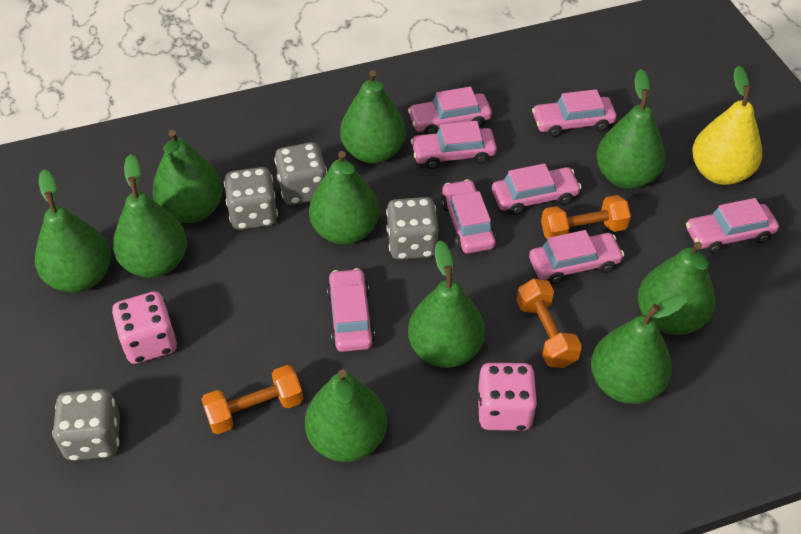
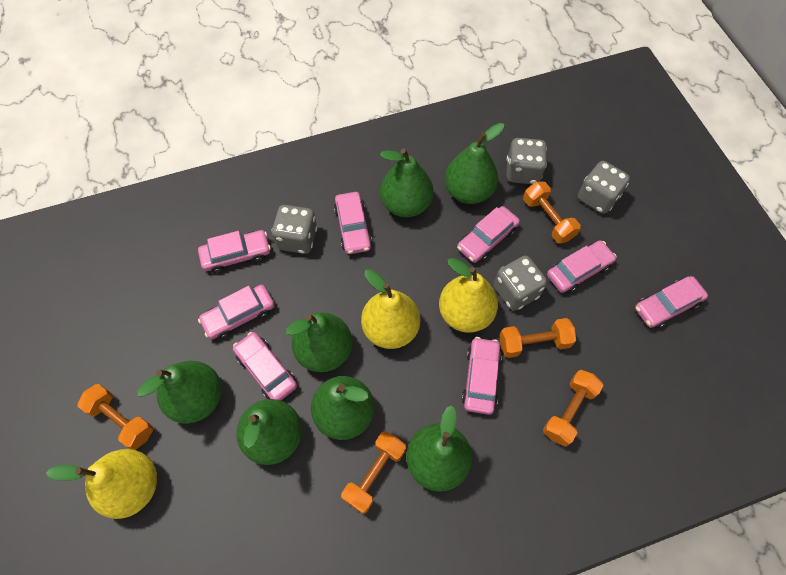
green pear: [35,169,111,292] [113,154,187,278] [152,130,223,223] [305,369,387,462] [309,151,379,245] [340,70,406,163] [408,240,485,368] [591,294,688,404] [596,69,665,189] [638,242,715,335] = 10 -> [137,361,222,424] [236,399,302,465] [286,313,352,372] [311,376,374,440] [380,149,433,217] [406,405,472,491] [445,123,504,204] = 7
orange dumbbell: [201,365,303,434] [516,279,582,368] [541,195,631,239] = 3 -> [78,384,153,450] [341,431,406,514] [499,318,576,358] [523,181,581,244] [543,370,603,447] = 5
pink dice: [112,291,177,364] [477,363,538,431] = 2 -> none = 0
yellow pear: [692,65,762,185] = 1 -> [46,449,157,519] [361,269,420,349] [439,258,498,333] = 3

